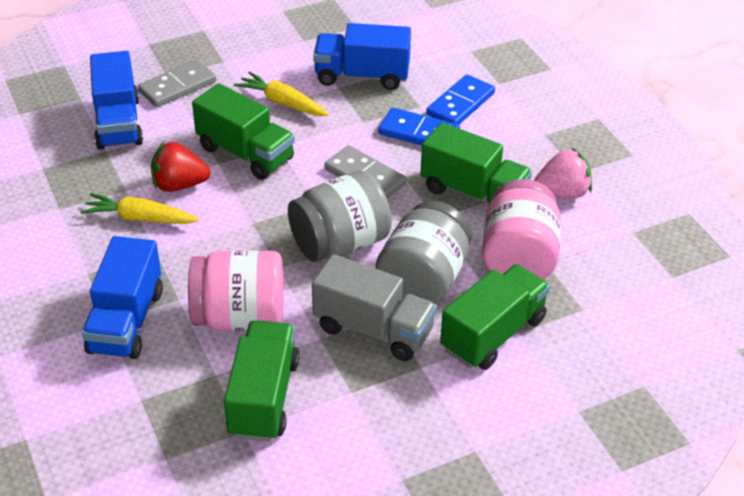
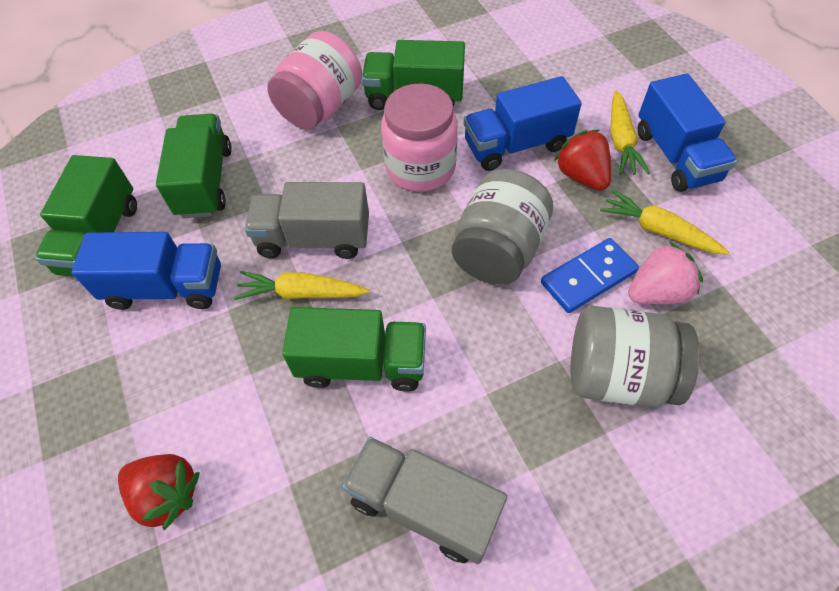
blue domino: [379,108,460,145] [426,75,495,124] = 2 -> [541,238,639,313] = 1
grey domino: [138,60,216,107] [324,145,407,198] = 2 -> none = 0
grey truck: [312,254,437,361] = 1 -> [245,182,369,259] [342,437,507,564] = 2
red strawberry: [151,142,211,192] = 1 -> [118,454,200,530] [554,130,611,191] = 2
yellow carrot: [81,193,199,224] [234,71,329,116] = 2 -> [234,271,370,300] [600,189,729,255] [611,90,650,175] = 3

